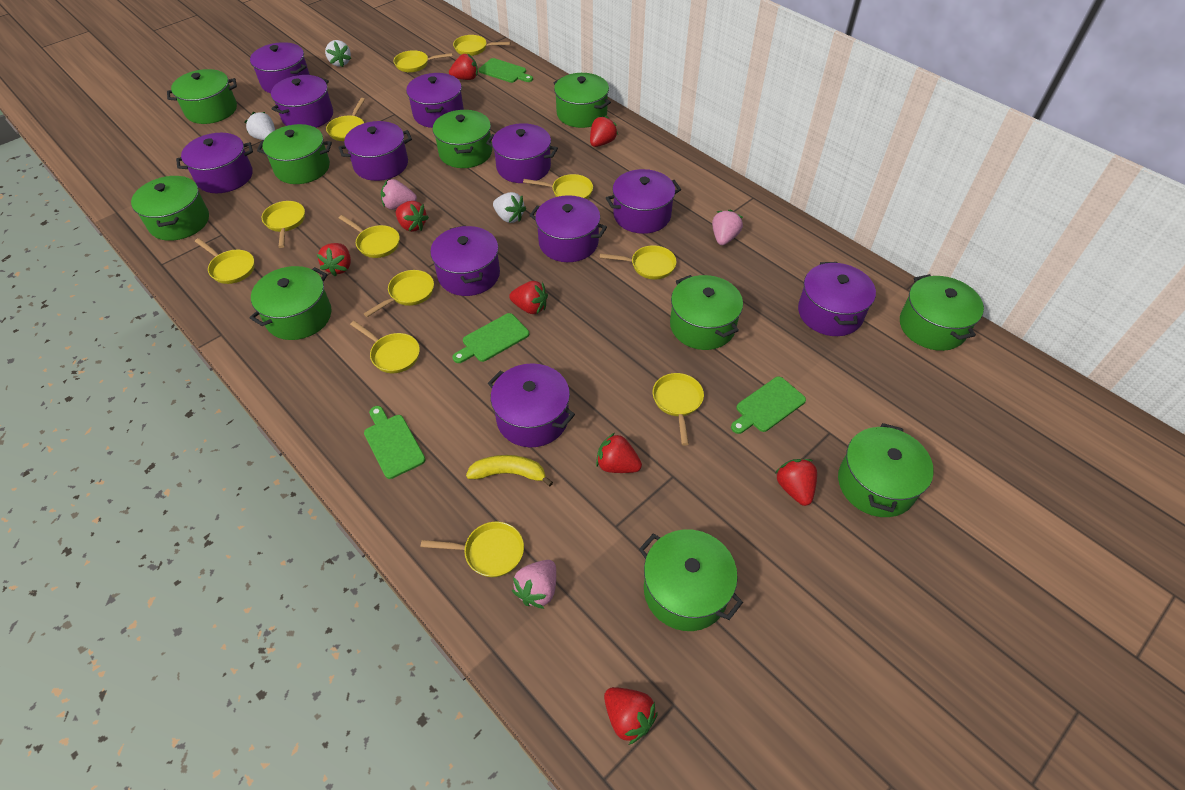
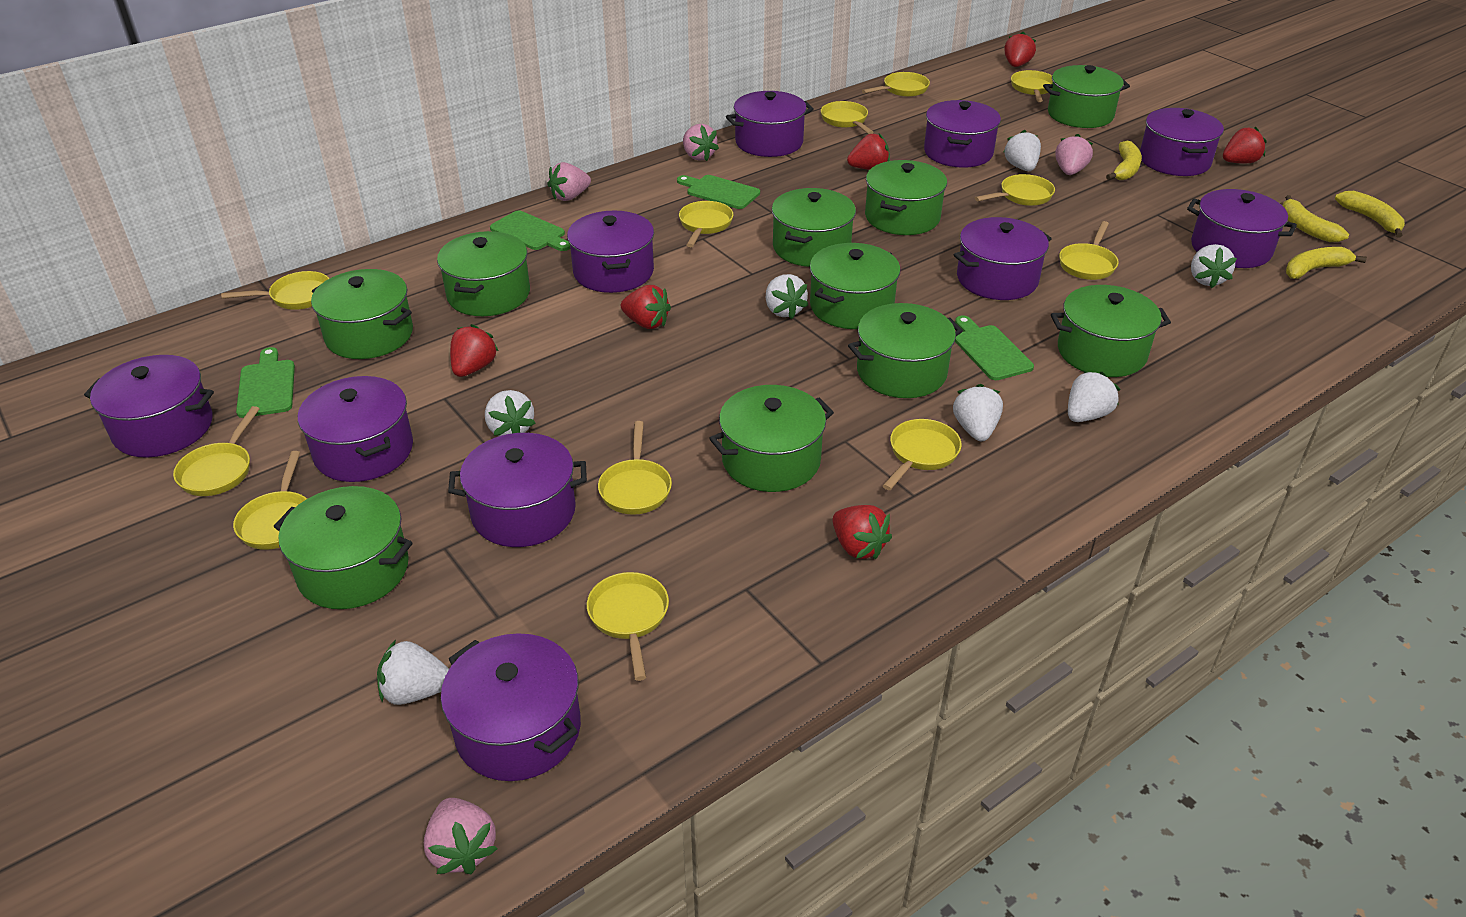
pink strawberry: [381,179,417,210] [512,560,556,609] [712,209,743,245] = 3 -> [424,798,497,874] [547,162,591,201] [683,124,719,161] [1055,134,1093,175] = 4
purple pot: [176,133,253,193] [250,42,310,93] [271,75,333,128] [338,121,412,181] [406,73,464,128] [430,225,500,296] [486,123,558,183] [488,363,575,447] [529,195,607,262] [606,169,681,234] [798,262,876,336] = 11 -> [84,355,214,458] [298,376,413,482] [441,633,581,781] [448,433,587,547] [567,211,654,293] [726,91,814,157] [924,100,1001,168] [954,217,1052,300] [1140,108,1224,176] [1187,189,1297,268] = 10
red strawberry: [317,243,351,277] [396,201,429,232] [449,54,478,80] [509,281,548,314] [590,116,618,147] [596,433,642,473] [604,687,658,745] [775,459,817,506] = 8 -> [450,324,499,377] [621,285,671,329] [832,505,892,559] [847,133,890,170] [1004,32,1036,67] [1223,127,1267,163] = 6
white strawberry: [245,112,275,140] [325,40,351,67] [493,192,526,223] = 3 -> [377,640,449,705] [485,390,535,436] [766,274,808,319] [953,384,1003,441] [1004,130,1041,171] [1068,371,1120,422] [1191,244,1237,289] = 7
yellow banana: [466,455,553,486] = 1 -> [1106,141,1142,180] [1283,195,1349,242] [1286,247,1367,279] [1335,191,1405,238] = 4

